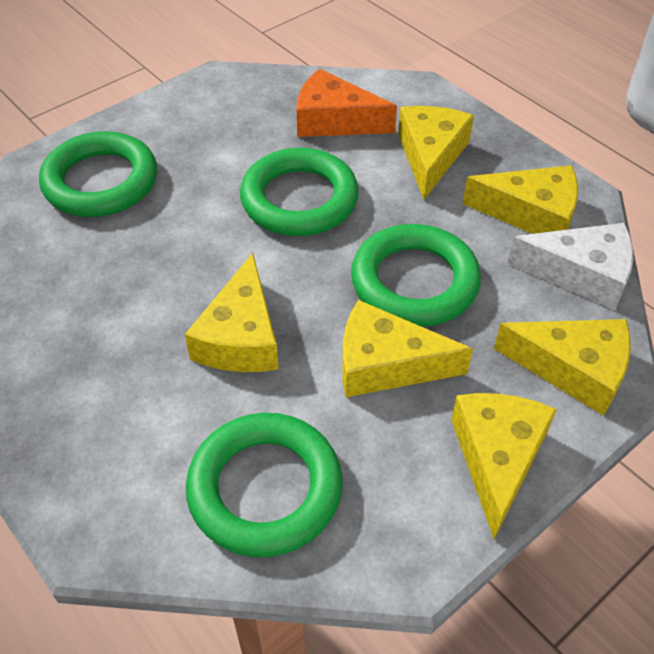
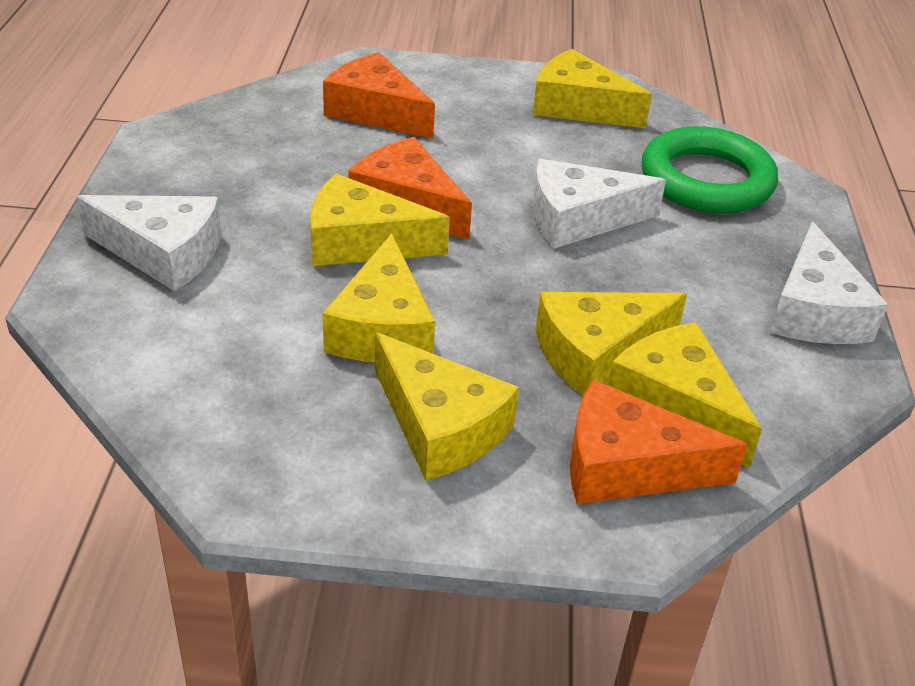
green ring: [39,131,157,217] [186,413,343,558] [240,148,359,236] [351,224,481,327] = 4 -> [642,126,778,213] = 1
orange cheese: [296,69,397,137] = 1 -> [323,52,435,139] [348,137,472,240] [570,380,748,504] = 3
white cheese: [507,223,633,310] = 1 -> [76,195,221,291] [532,159,666,249] [770,222,888,344] = 3

